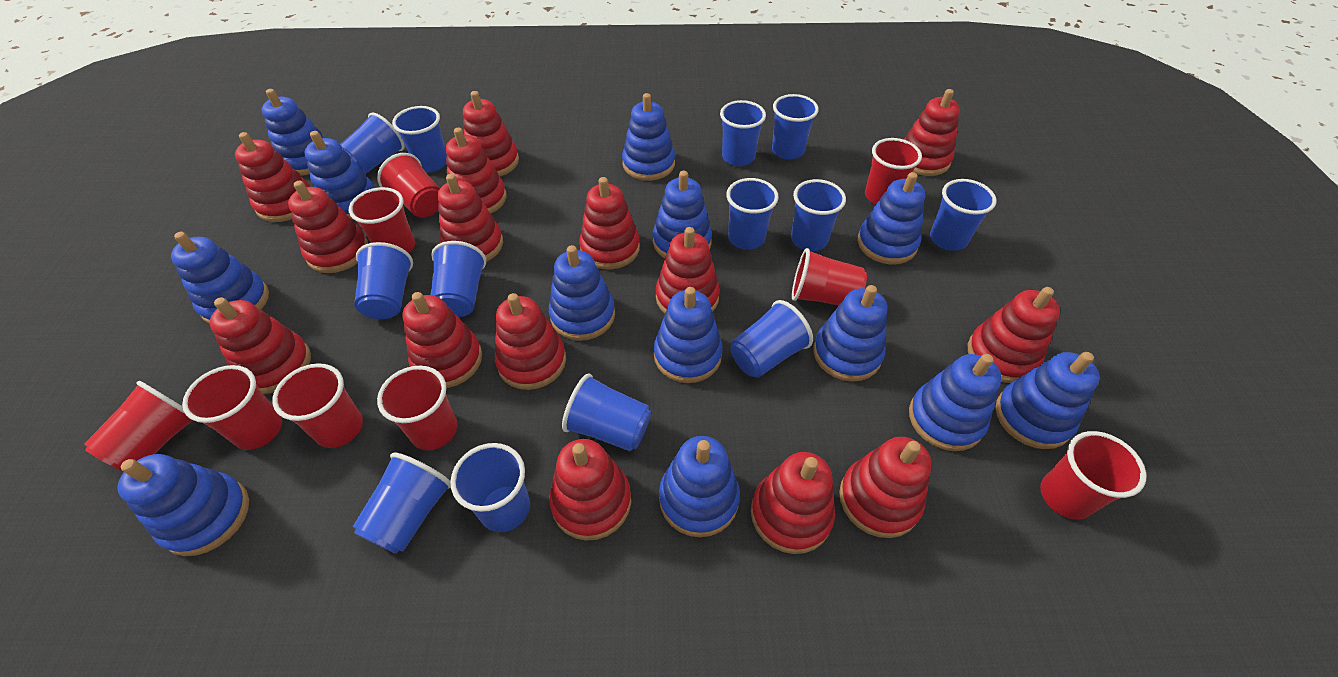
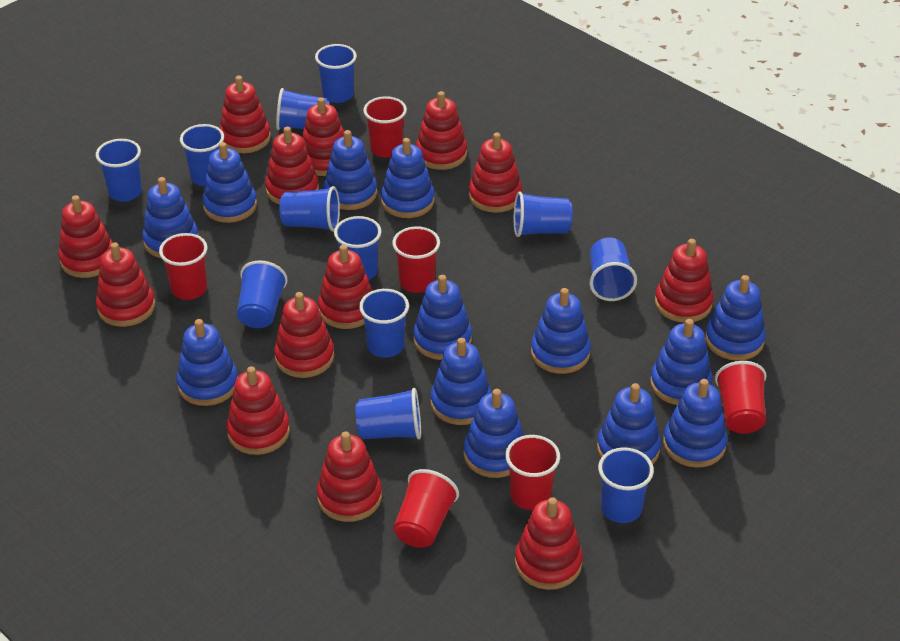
blue cup: [340,113,405,174] [353,452,451,554] [354,242,413,319] [392,106,447,172] [431,241,486,317] [450,443,530,532] [562,373,651,452] [720,100,766,166] [726,178,779,250] [730,300,813,378] [772,94,819,160] [791,179,846,251] [930,179,996,251] = 13 -> [96,139,142,202] [180,124,224,186] [237,261,288,328] [276,88,330,130] [279,186,340,232] [315,44,357,103] [334,216,382,280] [355,388,421,440] [359,289,409,358] [514,191,573,237] [590,238,637,301] [598,447,654,523] = 12
red cup: [84,381,193,471] [182,365,282,450] [272,363,363,448] [349,187,415,253] [377,153,440,218] [377,366,458,450] [792,248,867,306] [865,138,922,205] [1040,431,1146,520] = 9 -> [159,233,207,300] [363,96,407,158] [392,226,440,293] [393,469,459,548] [505,435,560,510] [715,361,766,434] = 6
red stacking toy: [209,297,311,394] [235,132,310,222] [288,181,368,273] [403,292,482,388] [438,174,503,262] [446,128,507,214] [463,91,519,177] [495,293,566,390] [549,439,631,541] [579,177,640,269] [656,227,720,314] [751,452,835,554] [839,437,932,538] [904,89,960,176] [968,287,1060,383] = 15 -> [58,195,113,278] [96,242,155,327] [220,76,271,153] [227,366,290,455] [265,127,319,205] [274,292,334,378] [302,97,344,176] [317,431,382,522] [318,245,372,329] [416,91,467,170] [469,132,522,213] [515,497,583,590] [655,239,713,323] = 13

